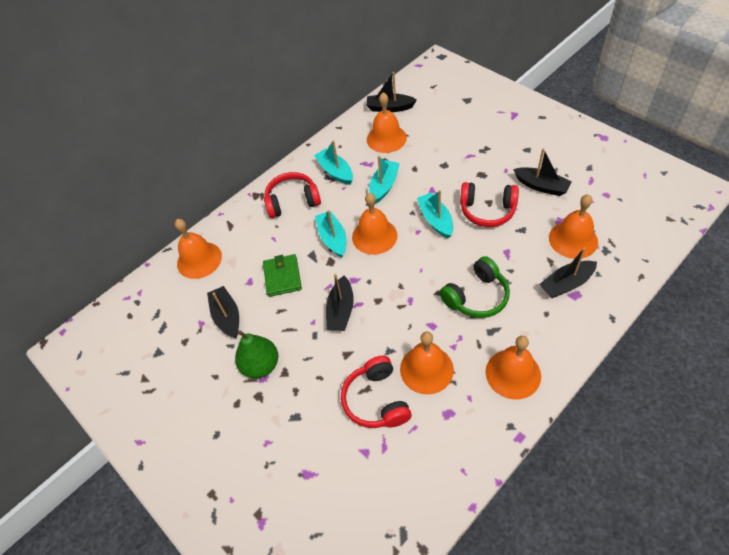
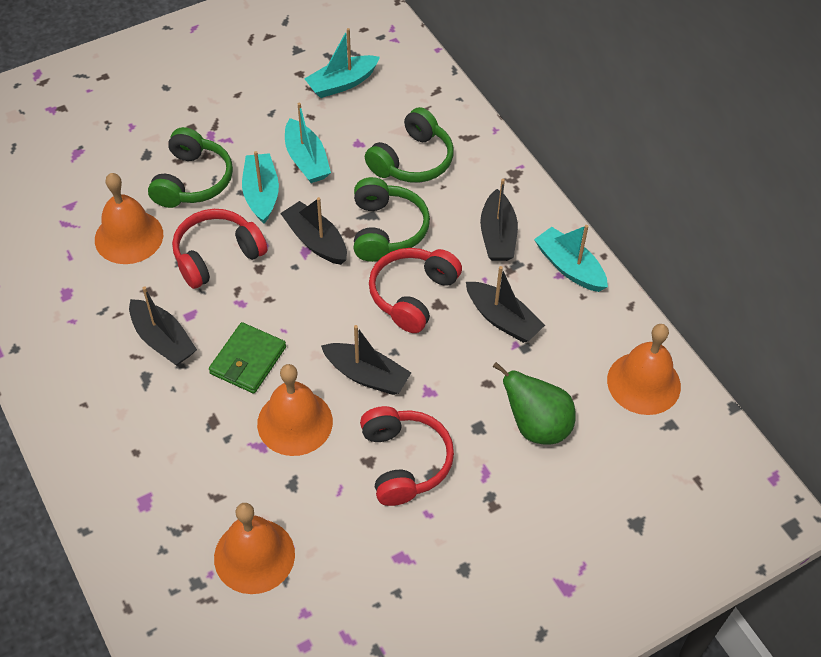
green headphones: [439,256,510,318] = 1 -> [148,127,233,208] [354,177,430,262] [365,107,454,183] = 3
orange bell: [175,219,222,279] [352,193,398,255] [367,92,407,153] [400,332,454,395] [486,336,541,399] [549,194,598,259] = 6 -> [95,173,163,264] [214,503,295,594] [257,364,333,456] [607,324,681,415] = 4

